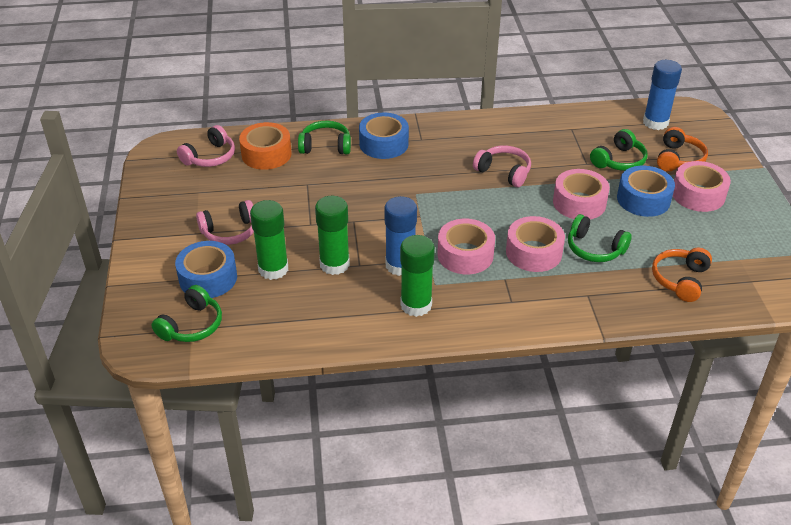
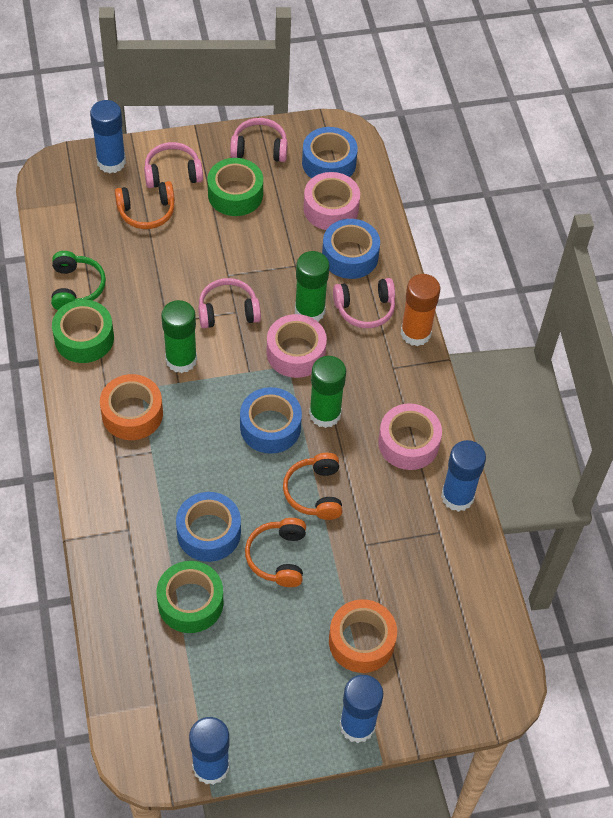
blue glue stick: [384,196,417,276] [643,60,682,130] = 2 -> [90,100,126,173] [189,717,230,785] [339,675,383,743] [441,440,486,512] = 4
blue tape: [175,241,237,298] [359,113,409,159] [617,166,675,217] = 3 -> [176,492,241,562] [240,387,302,454] [302,127,358,179] [322,219,380,279] = 4
green headphones: [152,285,222,342] [298,121,351,154] [568,214,632,262] [590,129,648,171] = 4 -> [51,251,106,310] = 1
green tape: none = 0 -> [52,300,114,363] [157,561,224,633] [207,158,263,216] = 3
orange glue stick: none = 0 -> [401,274,440,346] = 1
orange headphones: [652,248,712,302] [657,127,708,172] = 2 -> [115,181,175,229] [245,518,306,587] [283,453,342,520] = 3
orange tape: [239,122,292,170] = 1 -> [100,374,163,440] [329,599,397,673] = 2
pink headphones: [177,125,235,167] [196,200,254,245] [473,145,531,187] = 3 -> [144,142,203,188] [198,278,261,328] [230,118,288,162] [333,278,395,328] = 4
pink tape: [437,219,495,274] [506,216,565,272] [553,169,610,219] [673,161,731,212] = 4 -> [267,314,327,378] [303,172,360,230] [378,403,442,470] = 3

